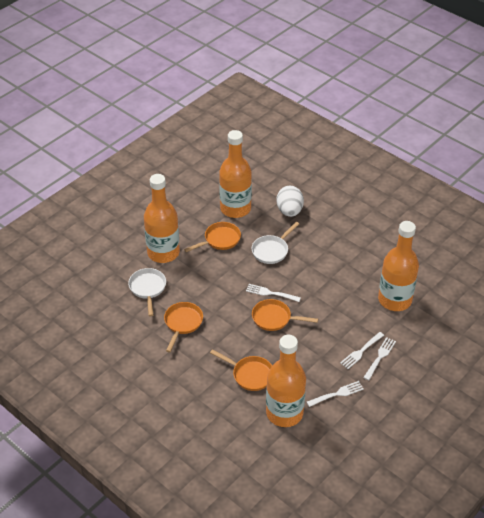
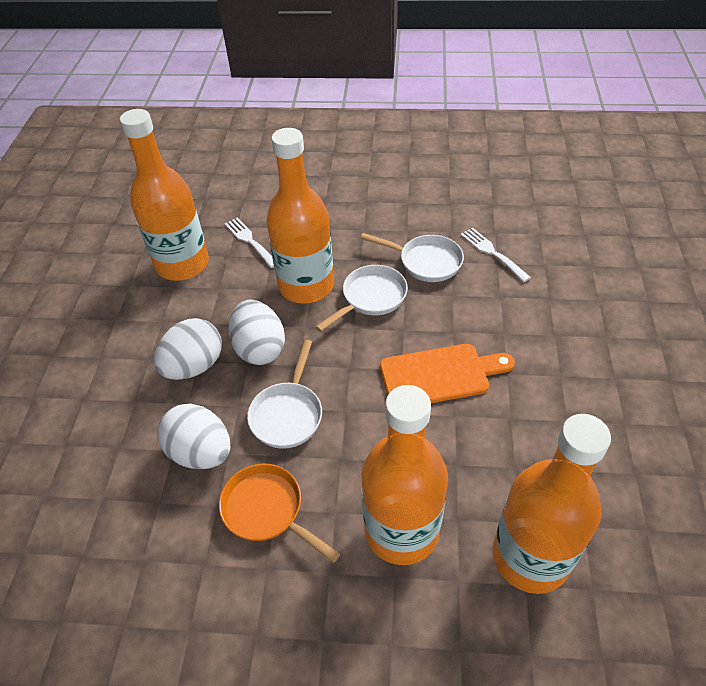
orange cutting board: none = 0 -> [380,344,515,403] = 1
orange pan: [164,302,203,352] [184,222,241,252] [210,349,272,391] [252,299,318,331] = 4 -> [219,464,340,563] = 1
white egg: [276,185,304,217] = 1 -> [154,318,222,380] [157,404,230,469] [228,300,285,365] = 3
white fork: [246,284,301,302] [307,381,364,407] [340,332,384,369] [363,337,396,380] = 4 -> [225,217,274,268] [461,228,531,282] = 2
white pan: [128,268,166,316] [251,222,299,264] = 2 -> [247,340,322,449] [316,265,408,332] [361,233,464,282] = 3

